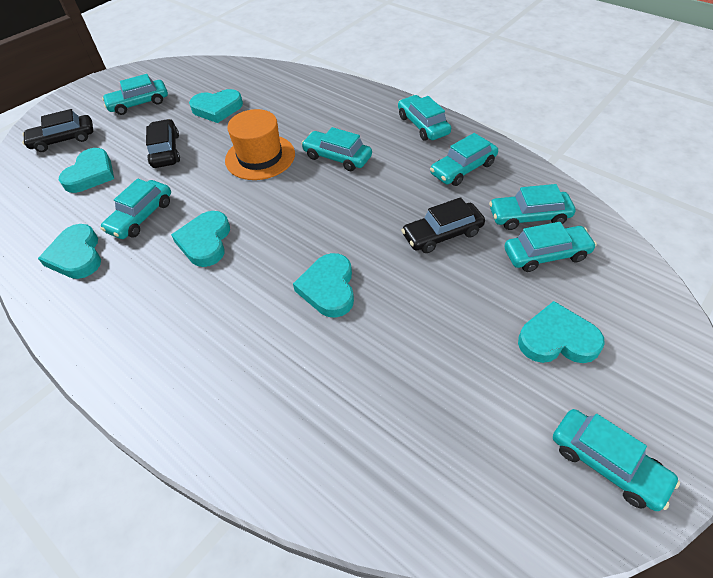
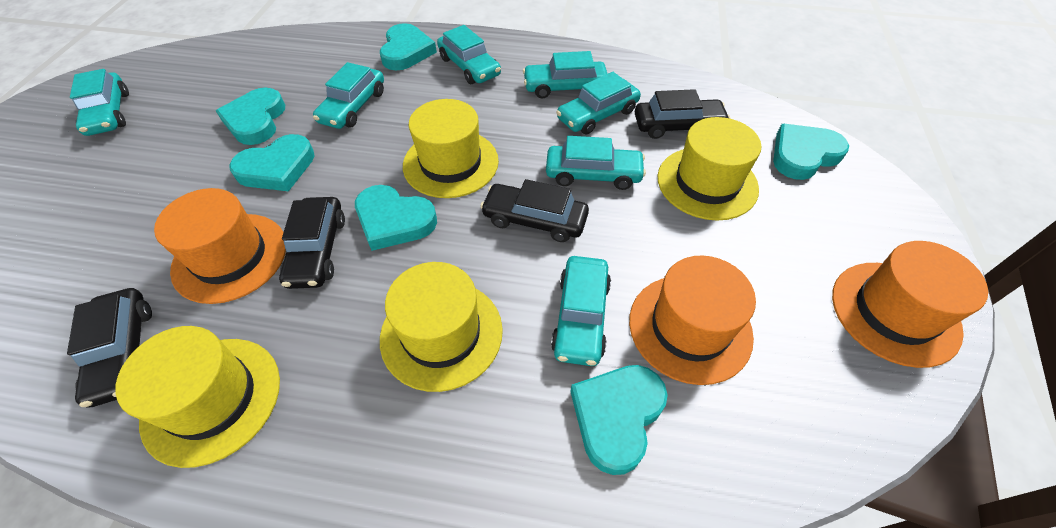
black car: [22,109,93,152] [146,119,180,168] [401,197,485,253] = 3 -> [67,288,152,408] [279,197,345,289] [480,179,589,242] [635,89,730,139] = 4
orange hat: [225,109,295,180] = 1 -> [154,188,286,304] [629,255,756,385] [832,241,988,368] = 3
turquoise car: [101,179,171,239] [102,74,168,115] [301,127,372,171] [398,95,451,141] [430,133,498,186] [489,184,575,230] [504,222,597,272] [553,409,680,511] = 8 -> [70,69,129,136] [313,62,384,129] [437,25,501,84] [523,51,607,98] [546,136,646,190] [551,256,611,366] [556,72,641,135] = 7
yellow hat: none = 0 -> [115,326,280,468] [380,262,503,392] [403,99,499,198] [658,117,761,221] = 4

